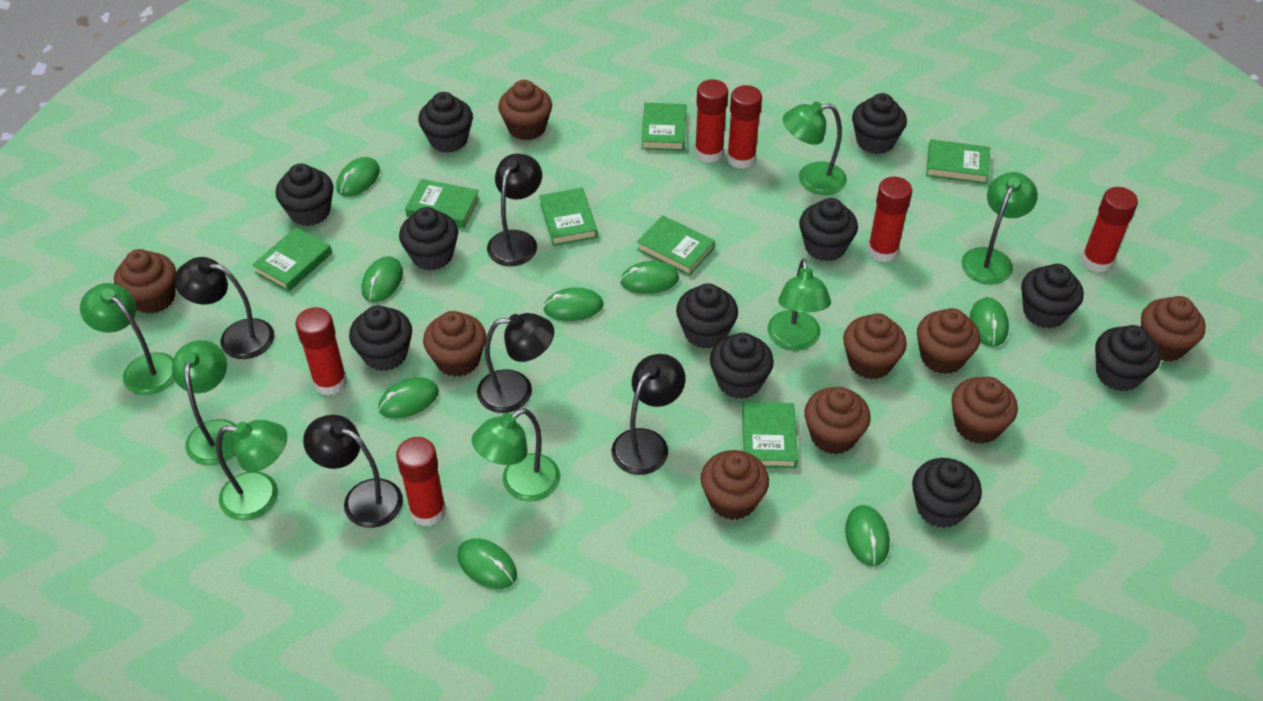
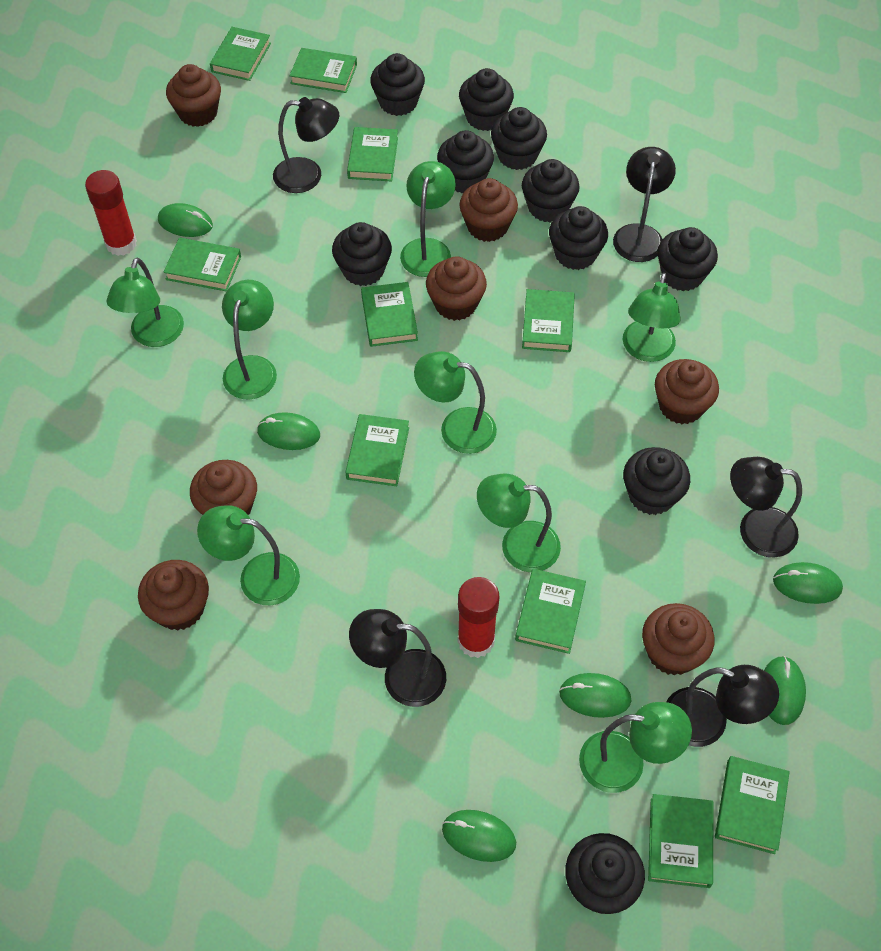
black cupcake: [276,164,333,226] [349,305,412,371] [399,207,458,271] [418,92,473,153] [676,283,738,349] [710,333,774,399] [799,198,858,262] [852,93,907,154] [912,458,982,528] [1021,264,1084,328] [1095,325,1161,391] = 11 -> [332,222,392,286] [370,53,425,116] [437,130,494,193] [459,68,514,131] [491,107,547,170] [522,159,580,222] [549,206,608,270] [565,833,645,914] [623,447,690,515] [657,227,718,291] = 10
brown cupcake: [114,249,176,314] [423,311,486,377] [498,80,552,140] [701,450,769,520] [804,387,871,454] [843,313,907,379] [917,308,980,374] [951,377,1018,444] [1141,296,1206,361] = 9 -> [138,560,209,631] [166,64,221,127] [190,460,257,515] [426,256,487,321] [459,178,518,242] [642,603,715,675] [655,359,719,424] = 7
green book: [252,227,332,292] [405,179,480,228] [539,188,598,246] [637,215,715,276] [641,103,687,151] [742,402,798,468] [926,139,990,184] = 7 -> [164,238,241,291] [210,27,271,81] [290,48,357,93] [345,414,409,486] [347,127,398,182] [361,282,418,347] [515,569,586,654] [522,289,575,352] [648,794,714,888] [715,756,790,854] = 10
green lamp: [80,283,175,395] [172,340,237,466] [216,420,287,521] [472,408,560,501] [768,258,831,351] [783,102,847,195] [962,172,1038,285] = 7 -> [107,258,184,347] [197,505,300,605] [222,280,277,400] [400,161,456,277] [414,351,497,454] [477,474,561,572] [579,702,692,793] [623,273,681,362] = 8
green mouse: [336,157,380,197] [362,256,403,302] [378,377,439,419] [457,538,517,589] [543,287,603,321] [620,261,679,294] [845,505,890,566] [970,297,1009,347] = 8 -> [158,203,213,237] [257,412,320,450] [442,810,516,862] [559,673,632,718] [764,656,806,725] [773,562,843,604] = 6
red glue stick: [295,307,347,396] [396,437,446,526] [695,79,728,163] [727,85,762,169] [867,177,912,262] [1081,187,1138,273] = 6 -> [85,170,137,256] [457,577,499,658] = 2

